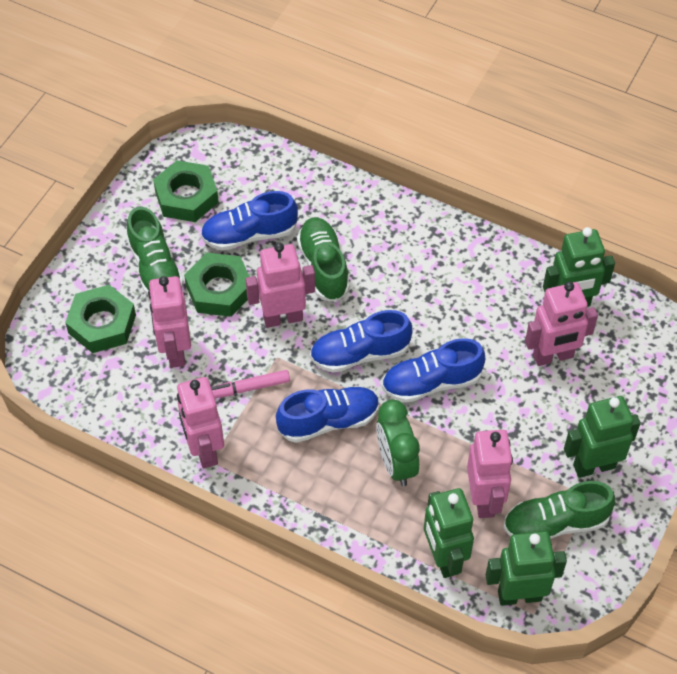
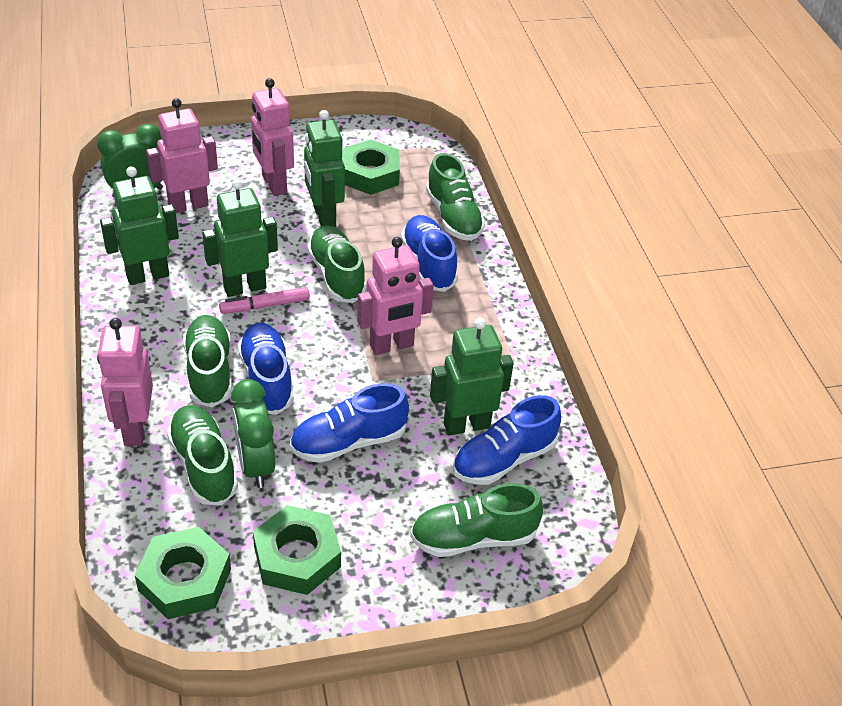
green clock: [376,400,420,486] = 1 -> [97,124,163,198] [231,379,275,488] = 2
green shoe: [127,206,184,295] [297,217,350,302] [503,481,615,539] = 3 -> [167,405,238,505] [183,315,232,407] [307,226,367,303] [410,483,543,557] [426,153,485,241] = 5
pink robot: [148,276,191,368] [177,377,224,468] [245,242,315,328] [467,430,513,518] [525,282,598,366] = 5 -> [97,318,153,446] [146,98,218,213] [251,78,294,196] [357,237,434,355] = 4

